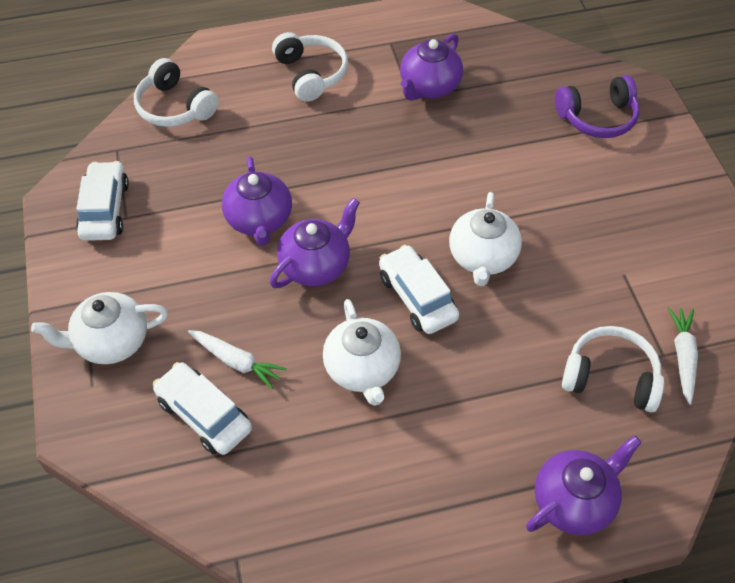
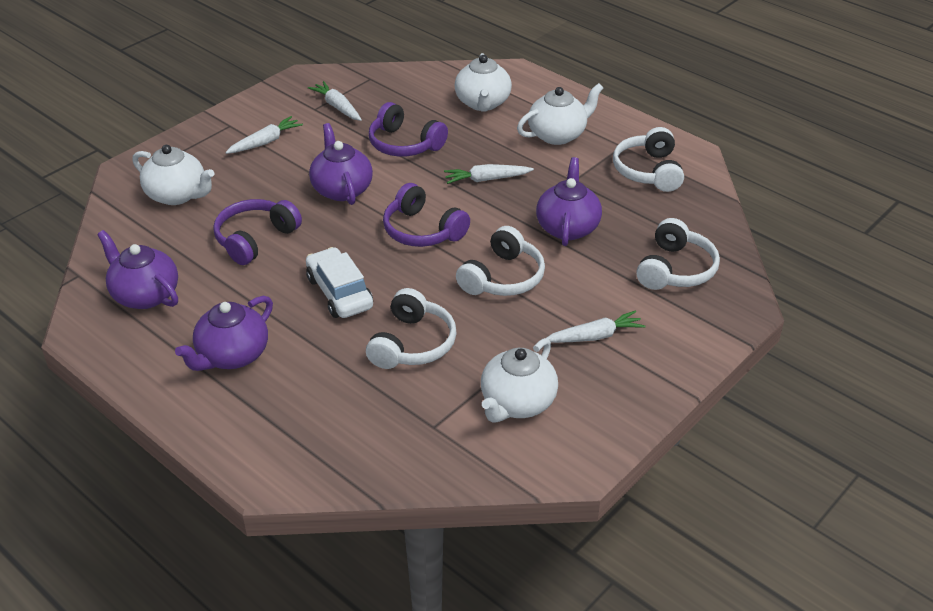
purple headphones: [555,75,640,138] = 1 -> [213,199,302,265] [369,102,448,157] [383,183,470,247] = 3
white car: [76,161,129,241] [153,362,252,455] [379,245,459,334] = 3 -> [306,247,373,318] = 1
white carrot: [188,330,287,390] [668,307,698,405] = 2 -> [225,116,303,154] [308,81,362,121] [444,164,534,184] [546,311,646,343] = 4
white headphones: [134,58,219,127] [272,32,348,102] [562,326,664,412] = 3 -> [366,288,457,369] [456,226,545,296] [613,127,684,192] [636,218,720,290] = 4
white teapot: [31,292,168,364] [323,299,401,406] [449,192,522,286] = 3 -> [132,145,214,205] [455,53,512,112] [481,338,558,423] [517,83,603,145] = 4

